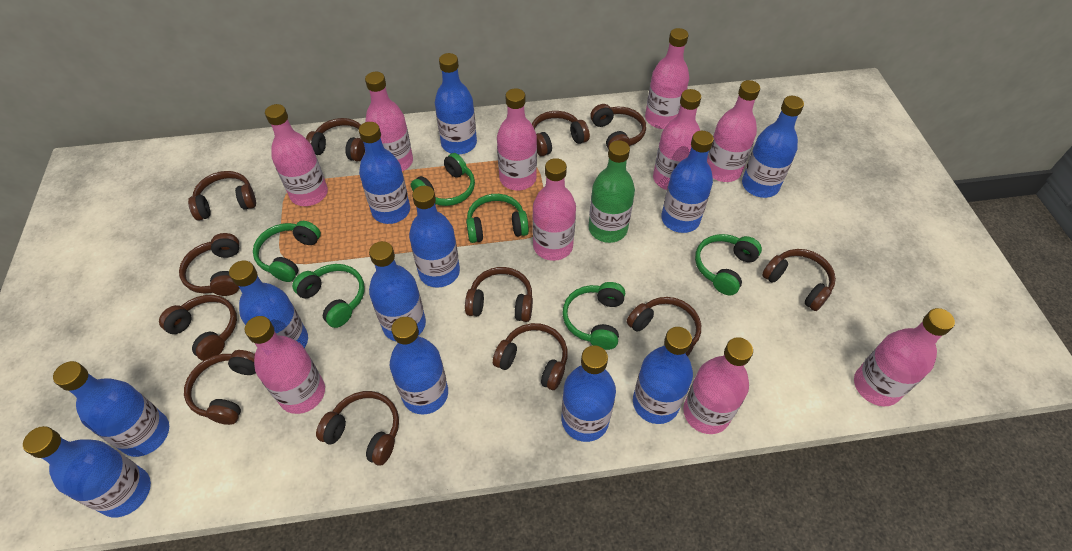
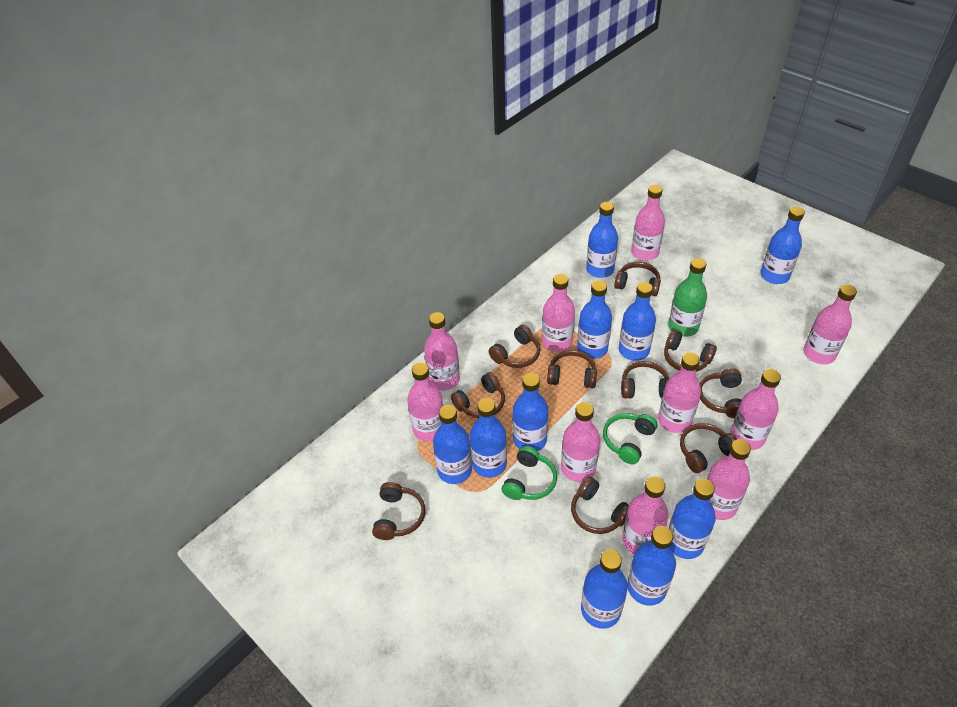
blue bottle: [23,426,151,517] [53,361,169,457] [229,260,308,348] [359,122,410,224] [369,241,426,341] [390,317,448,415] [409,186,460,288] [435,53,477,154] [562,345,616,442] [633,327,693,424] [661,131,714,233] [742,96,804,198] = 12 -> [433,405,472,484] [470,398,507,478] [513,373,548,451] [577,280,612,359] [581,550,628,629] [586,202,618,278] [619,282,656,361] [627,526,676,606] [669,479,716,559] [760,207,805,284] = 10
brown headphones: [159,295,237,361] [179,233,239,296] [184,350,256,425] [188,171,256,221] [306,118,365,161] [316,391,399,465] [465,267,533,322] [493,323,568,390] [532,111,590,156] [590,104,646,149] [627,297,701,356] [762,249,836,311] = 12 -> [372,482,425,540] [451,372,505,418] [489,325,540,368] [547,350,597,388] [571,477,629,534] [614,262,661,296] [621,361,670,399] [664,330,717,372] [680,423,737,473] [700,368,742,418] = 10
green headphones: [253,221,321,282] [292,264,365,328] [411,153,475,206] [466,194,529,243] [562,282,625,350] [695,234,762,295] = 6 -> [502,446,557,500] [603,413,657,464] = 2

